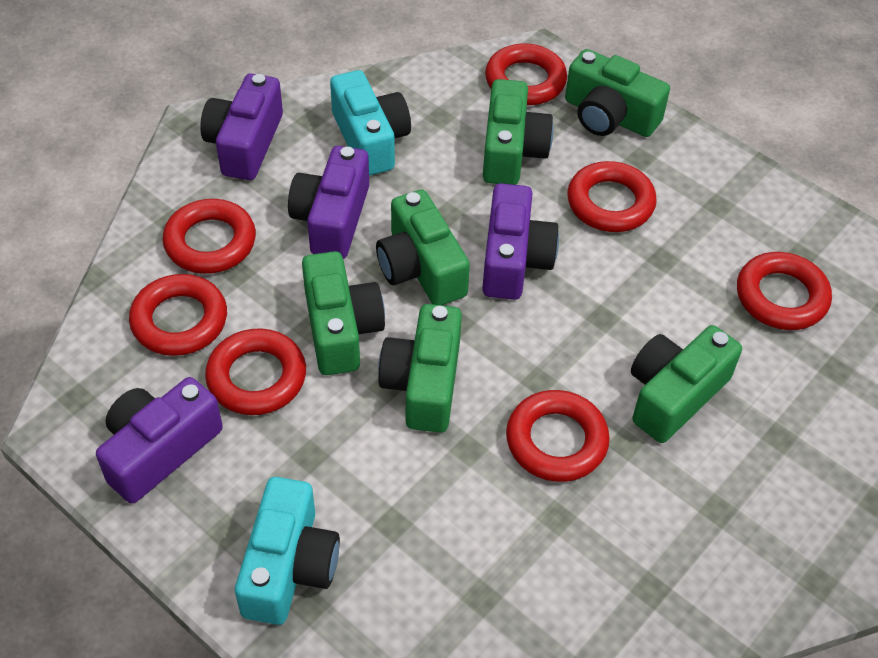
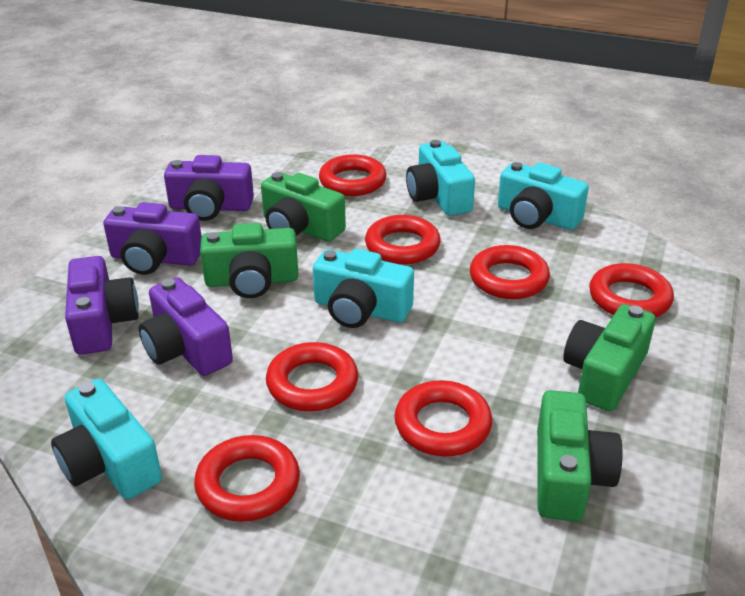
green camera: [302,251,385,375] [376,190,470,305] [378,304,462,433] [483,79,553,185] [565,49,670,137] [631,325,742,443] = 6 -> [200,223,299,298] [261,172,346,242] [537,390,623,521] [563,304,656,411] = 4
turquoise camera: [235,477,340,625] [330,70,411,176] = 2 -> [51,379,162,499] [313,249,414,328] [406,140,475,216] [498,162,589,230] = 4

